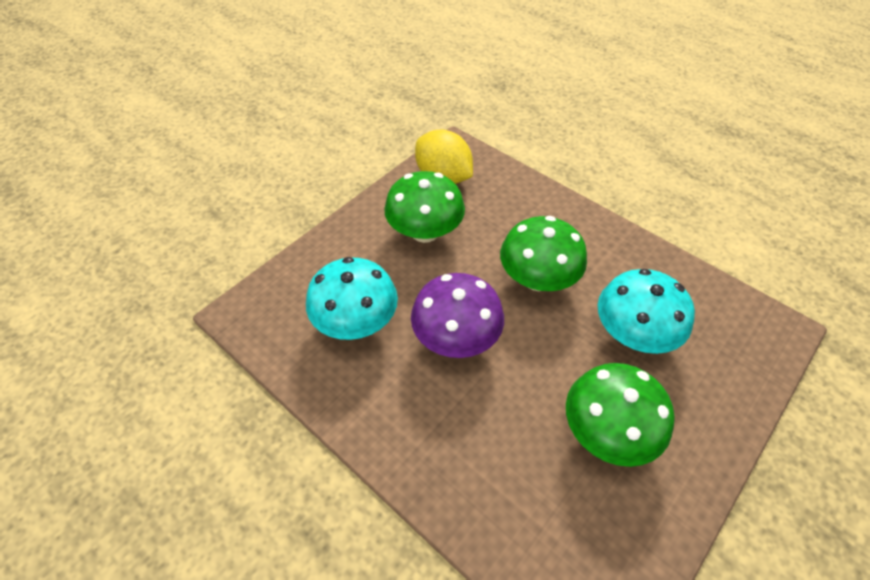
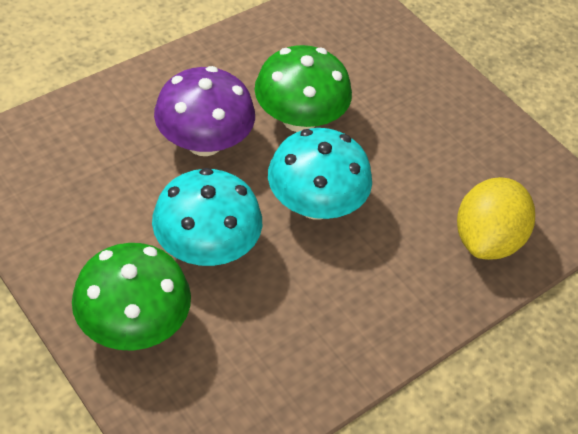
green mushroom: [384,171,465,243] [500,216,587,291] [566,363,675,467] = 3 -> [72,243,191,351] [255,45,352,132] = 2

